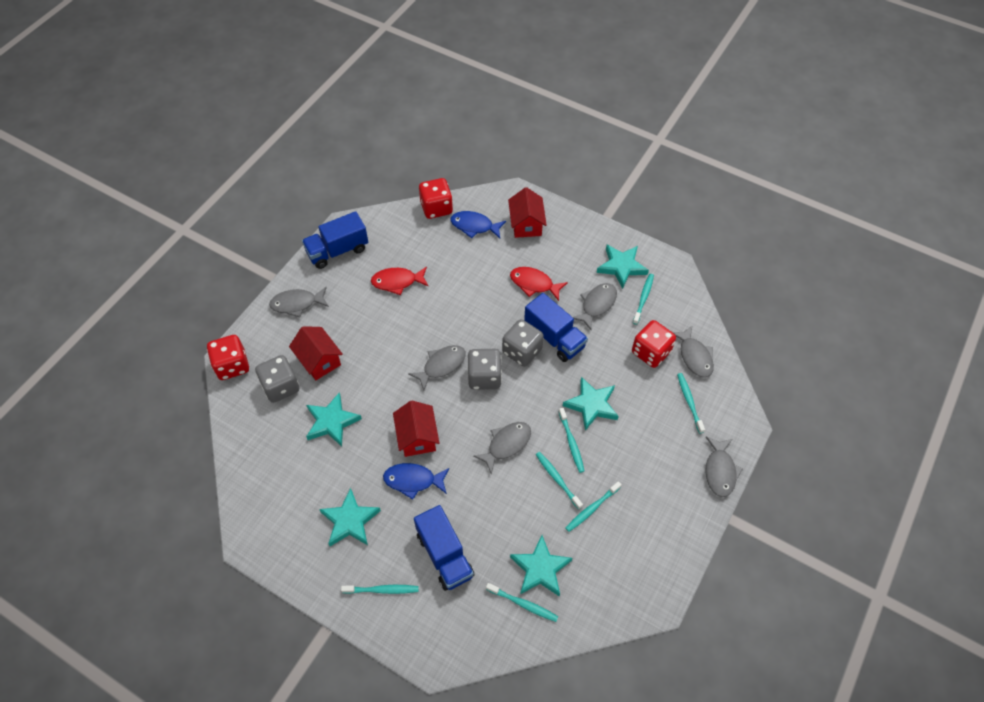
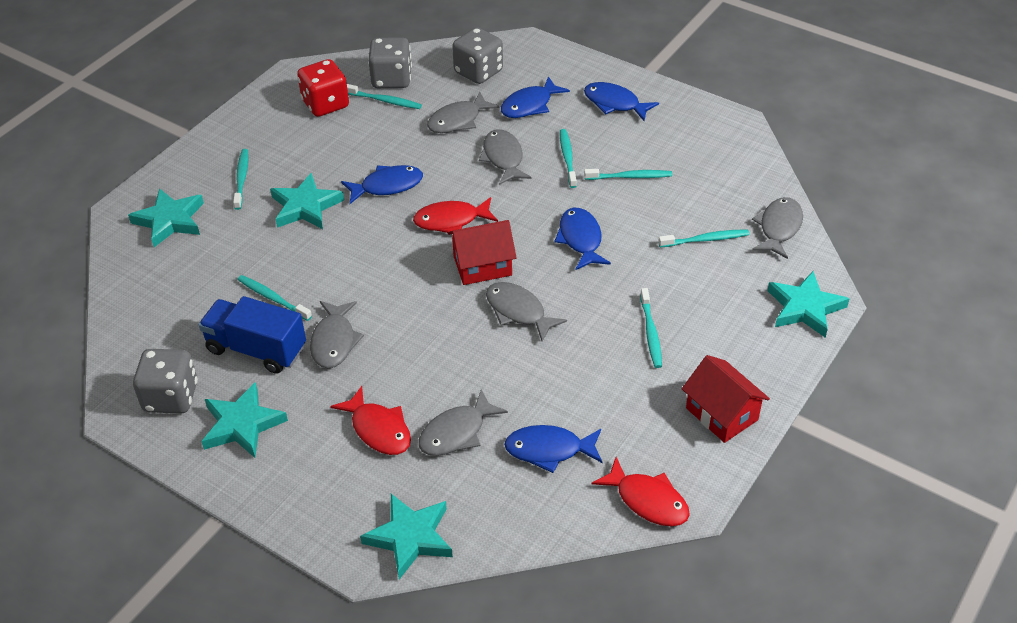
blue fish: [383,463,449,500] [451,211,506,238] = 2 -> [341,165,423,204] [501,76,570,118] [504,425,602,473] [555,208,611,270] [584,82,659,121] = 5
blue truck: [302,211,368,269] [414,505,474,591] [524,293,588,362] = 3 -> [199,296,306,374] = 1
red dice: [207,335,249,380] [419,178,453,219] [632,320,676,368] = 3 -> [297,59,349,117] = 1
red fish: [371,267,429,295] [510,267,568,301] = 2 -> [330,386,411,455] [413,197,498,233] [591,457,690,527] = 3
red house: [289,326,343,380] [393,401,439,457] [508,187,547,238] = 3 -> [448,220,517,285] [682,355,770,443] = 2

